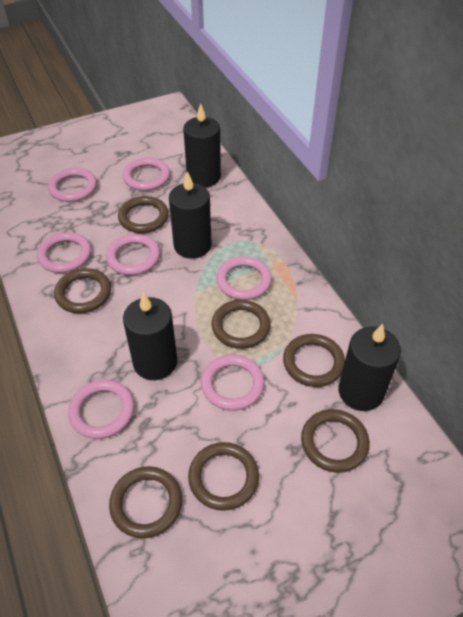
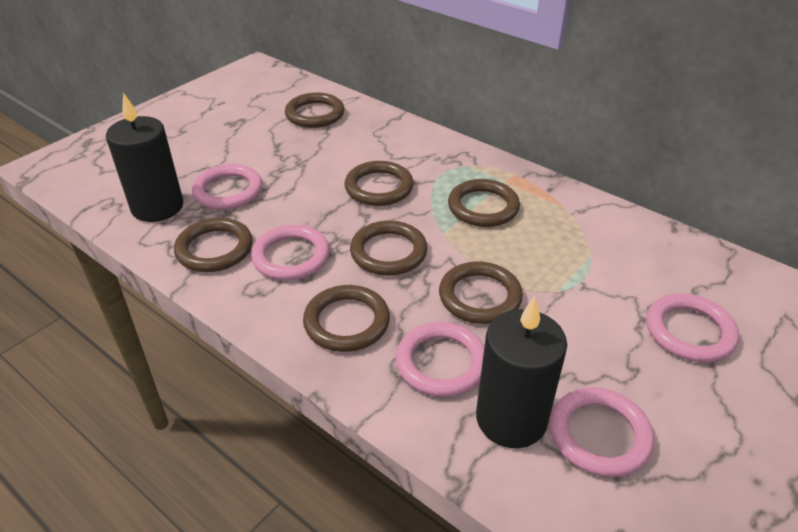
black candle: [123,292,177,380] [169,171,211,259] [183,103,221,187] [338,324,401,411] = 4 -> [106,93,184,222] [476,296,567,448] = 2
pink ring: [37,232,91,273] [48,168,97,202] [68,380,134,439] [106,234,160,275] [122,157,170,191] [201,355,265,411] [216,257,272,300] = 7 -> [192,164,263,210] [251,225,330,281] [396,322,485,397] [550,387,654,477] [646,294,739,362] = 5

